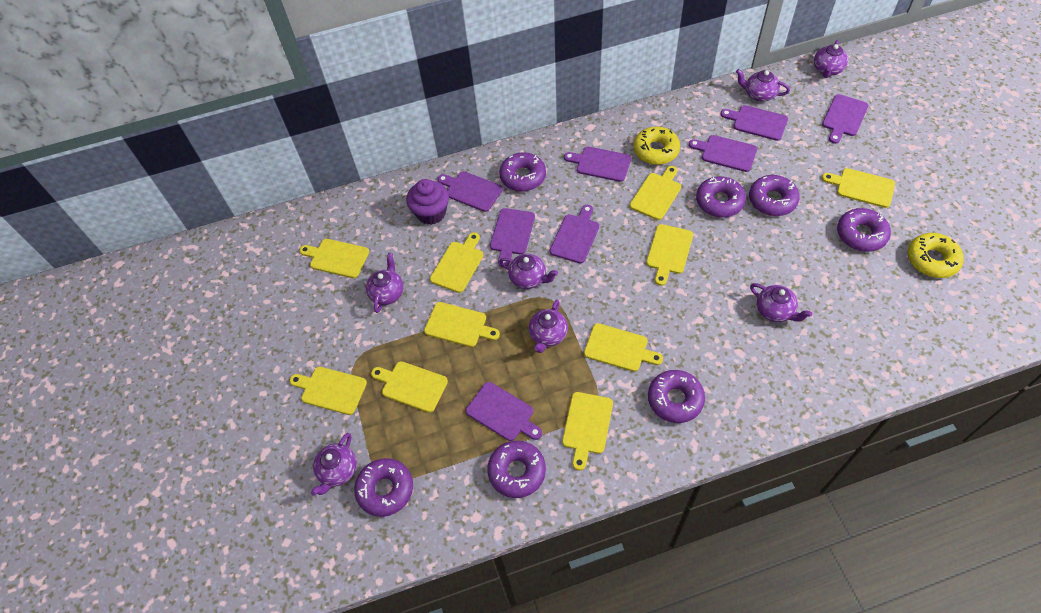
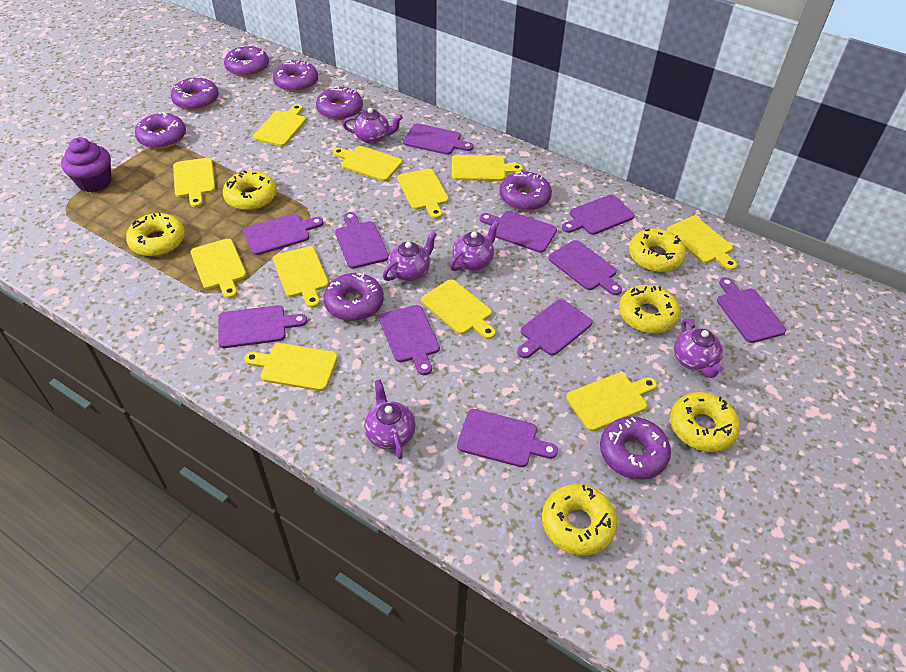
purple cutting board: [437,171,503,212] [466,382,542,441] [490,208,535,267] [550,205,599,263] [564,147,631,182] [689,135,757,172] [721,105,788,141] [822,94,869,144] = 8 -> [218,305,307,348] [243,214,324,255] [335,212,389,269] [379,305,440,375] [403,123,474,155] [457,409,558,467] [480,211,557,253] [517,299,593,358] [548,240,622,295] [562,195,635,235] [717,277,786,343] = 11
purple donut: [354,458,413,517] [487,441,546,498] [499,152,546,192] [648,370,705,423] [696,176,746,218] [749,175,800,216] [837,208,891,252] = 7 -> [135,112,186,149] [171,77,219,110] [224,46,269,77] [273,60,318,92] [316,86,363,120] [323,273,384,321] [499,171,552,211] [600,416,671,480] = 8
purple teapot: [311,433,357,496] [366,253,404,313] [499,254,558,289] [529,300,568,353] [736,69,790,102] [750,283,812,322] [814,40,848,78] = 7 -> [343,108,403,144] [364,379,415,459] [383,231,437,281] [450,221,499,271] [674,318,724,378] = 5
yellow cutting board: [290,367,367,415] [299,239,369,278] [371,361,448,413] [424,302,500,347] [430,232,484,293] [562,392,613,471] [584,323,663,372] [630,166,681,220] [646,224,693,286] [822,168,895,208] = 10 -> [173,158,215,207] [191,239,246,299] [244,343,338,391] [253,104,306,147] [273,246,329,308] [333,146,402,181] [397,168,449,219] [421,279,496,339] [452,155,523,181] [566,373,657,431] [667,216,737,270] = 11
yellow donut: [633,127,680,165] [908,233,964,278] = 2 -> [126,212,185,256] [223,170,277,210] [542,484,617,556] [619,285,680,334] [629,229,686,272] [670,392,740,452] = 6

